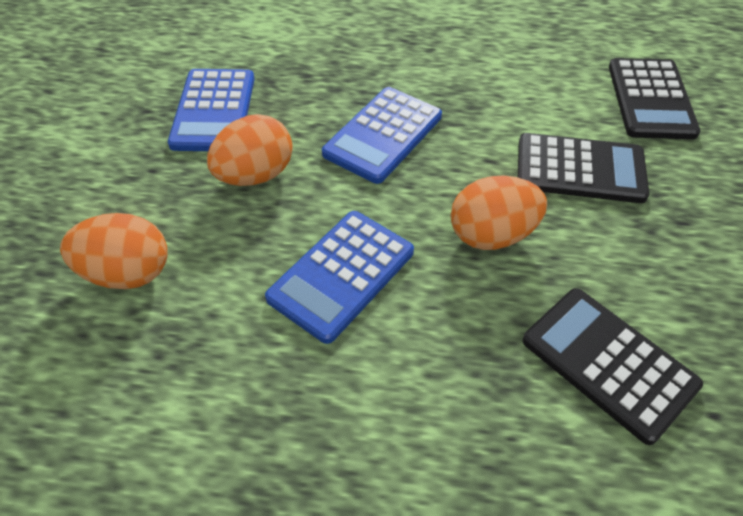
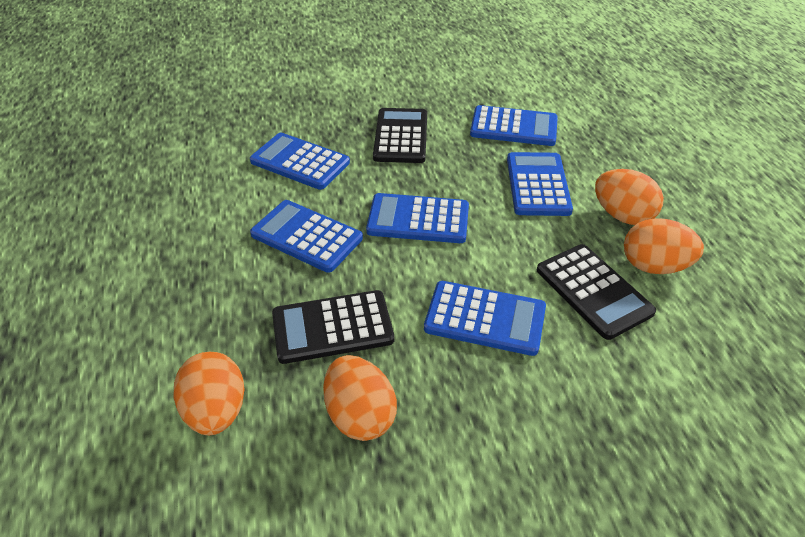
blue calculator: [168,69,255,151] [265,211,414,344] [322,87,442,184] = 3 -> [250,133,350,190] [250,200,363,273] [366,193,469,243] [424,281,546,356] [470,105,558,146] [507,152,573,216] = 6
orange egg: [60,213,168,289] [207,114,293,186] [451,175,547,250] = 3 -> [174,352,244,435] [323,355,397,441] [595,169,664,225] [624,218,704,274] = 4

